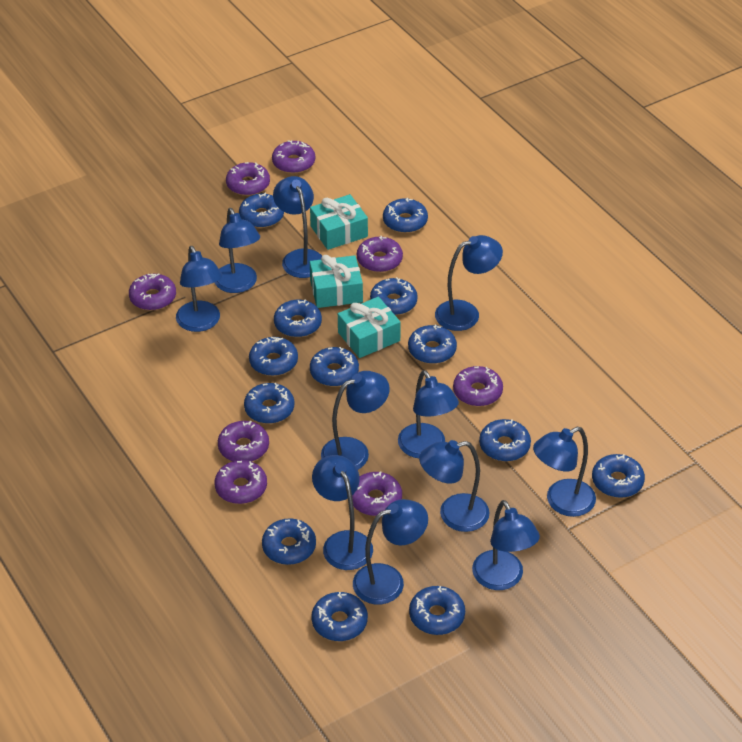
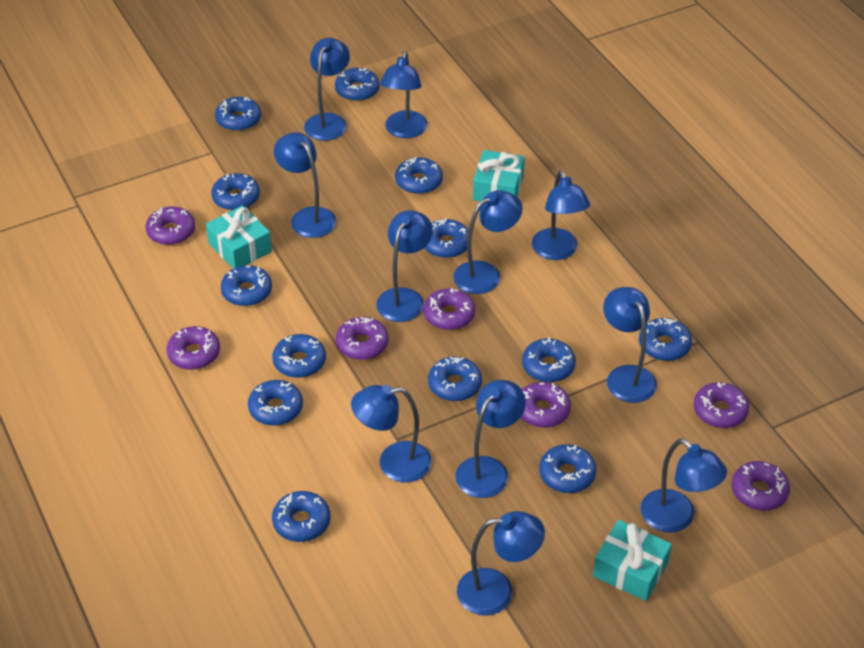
purple donut: [129,273,176,310] [214,460,267,504] [218,421,269,462] [226,162,270,196] [272,140,315,173] [352,471,402,516] [357,236,403,272] [453,366,503,406] = 8 -> [145,206,195,245] [167,326,220,370] [336,317,389,360] [424,288,475,330] [521,382,571,428] [694,382,749,428] [732,461,790,511] = 7

